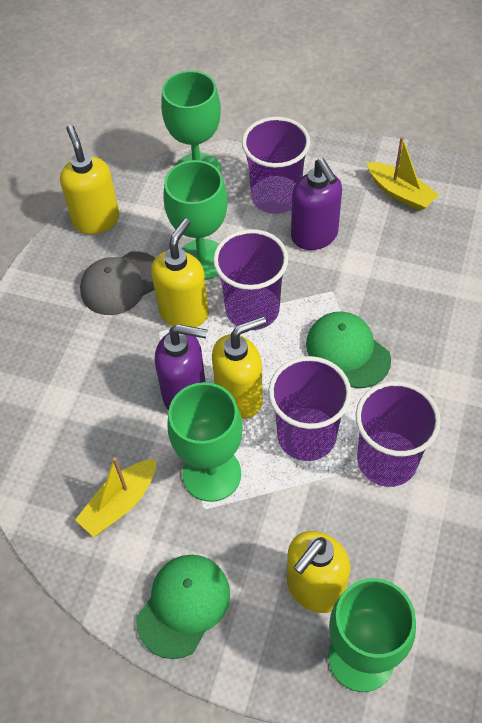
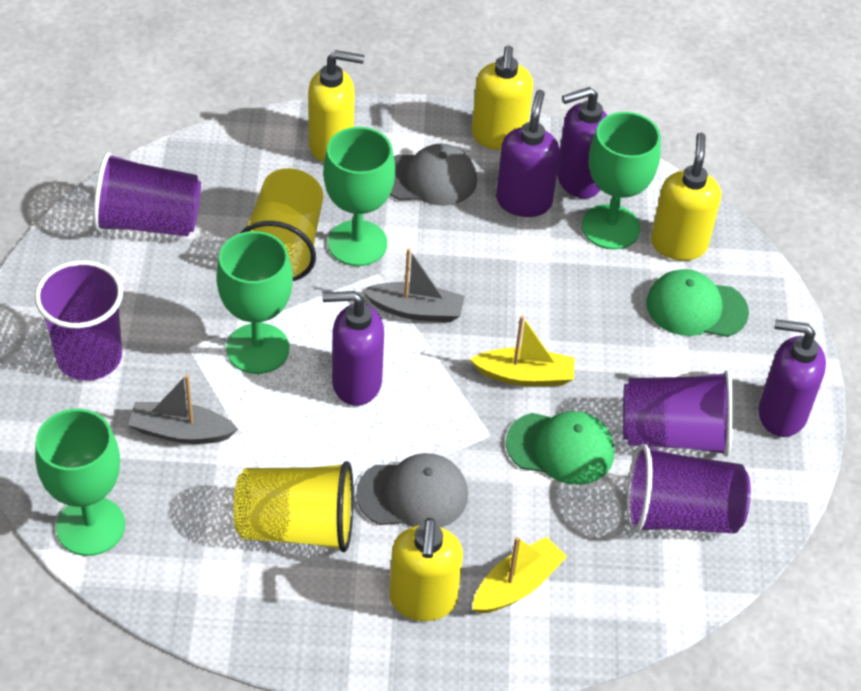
grey boat: none = 0 -> [128,375,238,444] [362,248,465,322] = 2
grey cap: [80,251,155,315] = 1 -> [356,453,468,527] [390,143,477,206] = 2
purple soap dispenser: [155,324,207,410] [291,159,342,250] = 2 -> [322,291,384,406] [496,90,560,217] [557,87,608,199] [758,319,826,437] = 4
yellow cup: none = 0 -> [233,461,354,552] [241,168,323,281] = 2

